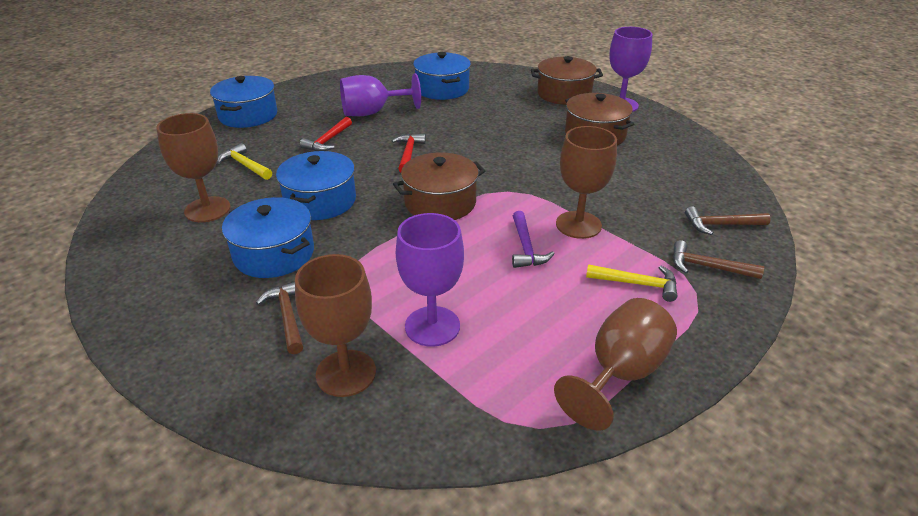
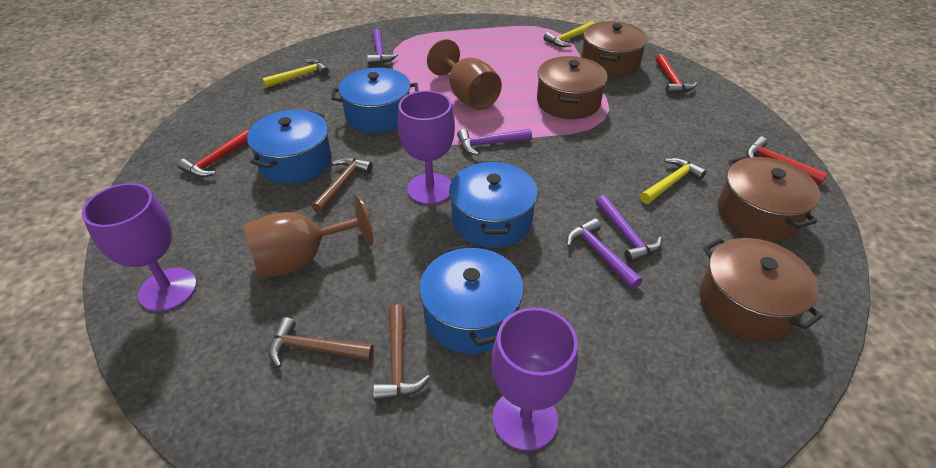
brown goblet: [156,113,231,222] [295,254,376,397] [554,298,677,431] [556,126,617,239] = 4 -> [243,195,373,279] [427,39,502,110] = 2
brown pot: [393,152,485,220] [531,56,603,105] [565,93,634,146] = 3 -> [537,56,608,119] [582,21,648,77] [699,238,823,342] [718,156,820,242] = 4
purple hammer: [512,211,555,268] = 1 -> [367,29,398,65] [457,129,532,155] [566,218,643,289] [596,195,662,263] = 4
red hammer: [300,117,352,151] [392,134,426,172] = 2 -> [178,129,249,178] [656,54,697,94] [746,136,828,184] = 3
yellow hammer: [217,143,272,180] [586,264,677,302] = 2 -> [262,59,329,88] [544,21,595,47] [640,158,707,204] = 3

